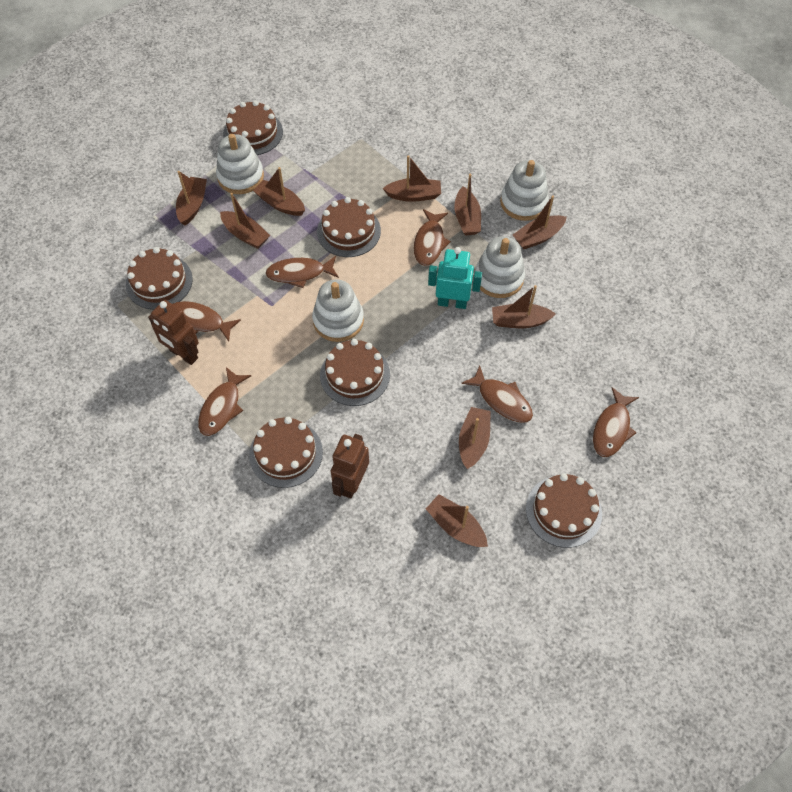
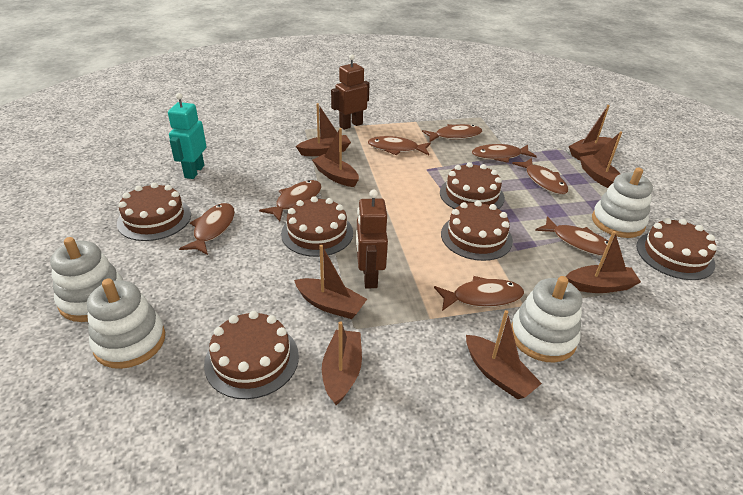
brown boat: [176,171,207,226] [220,193,270,249] [253,167,305,216] [382,155,441,202] [426,494,488,547] [454,174,481,236] [459,407,491,469] [492,285,556,328] [513,195,567,249] = 9 -> [294,244,367,319] [296,103,351,156] [312,128,359,187] [322,321,362,405] [466,310,542,399] [566,231,641,293] [569,105,612,160] [580,131,622,188] = 8
brown fish: [173,301,241,341] [198,367,251,436] [265,256,339,288] [414,209,451,266] [461,365,533,423] [593,387,639,457] = 6 -> [179,203,235,255] [259,180,322,221] [368,136,431,155] [422,124,482,142] [434,276,524,311] [472,144,537,163] [512,158,568,195] [535,216,611,256] = 8

